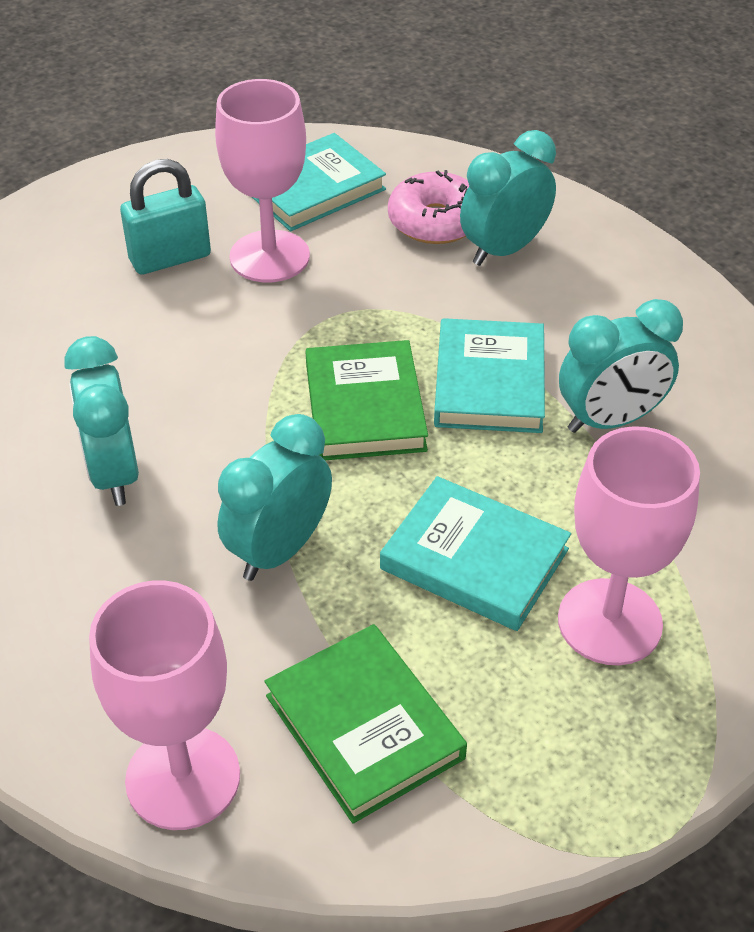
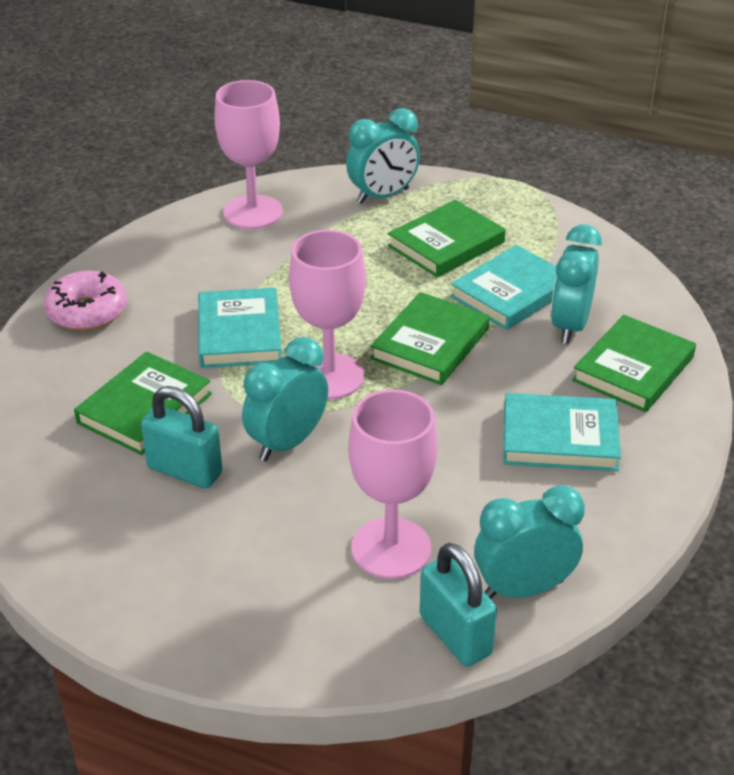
green book: [264,624,467,824] [305,340,428,460] = 2 -> [74,352,212,455] [370,292,490,385] [388,200,506,277] [572,315,696,412] = 4
turquoise padlock: [120,159,211,274] = 1 -> [141,386,222,489] [420,543,497,667] = 2

